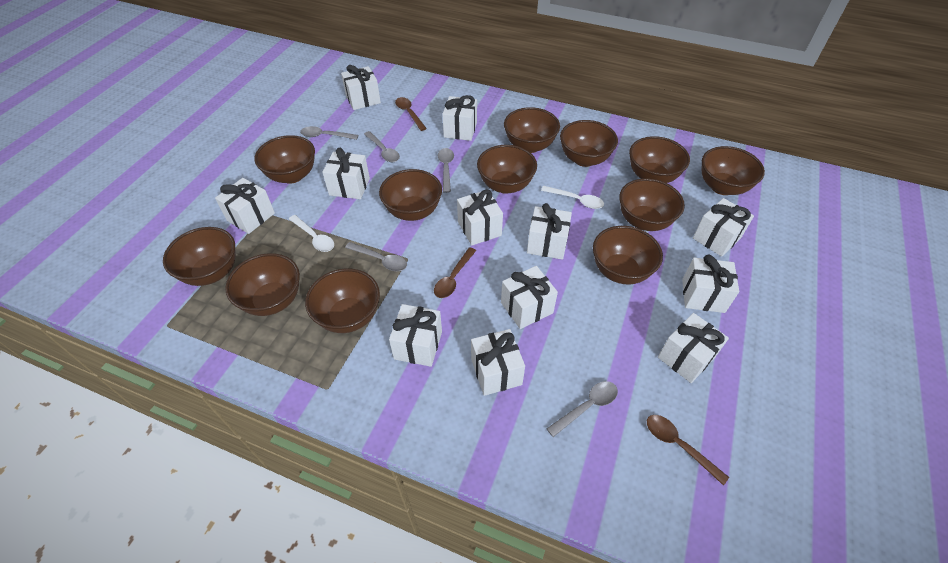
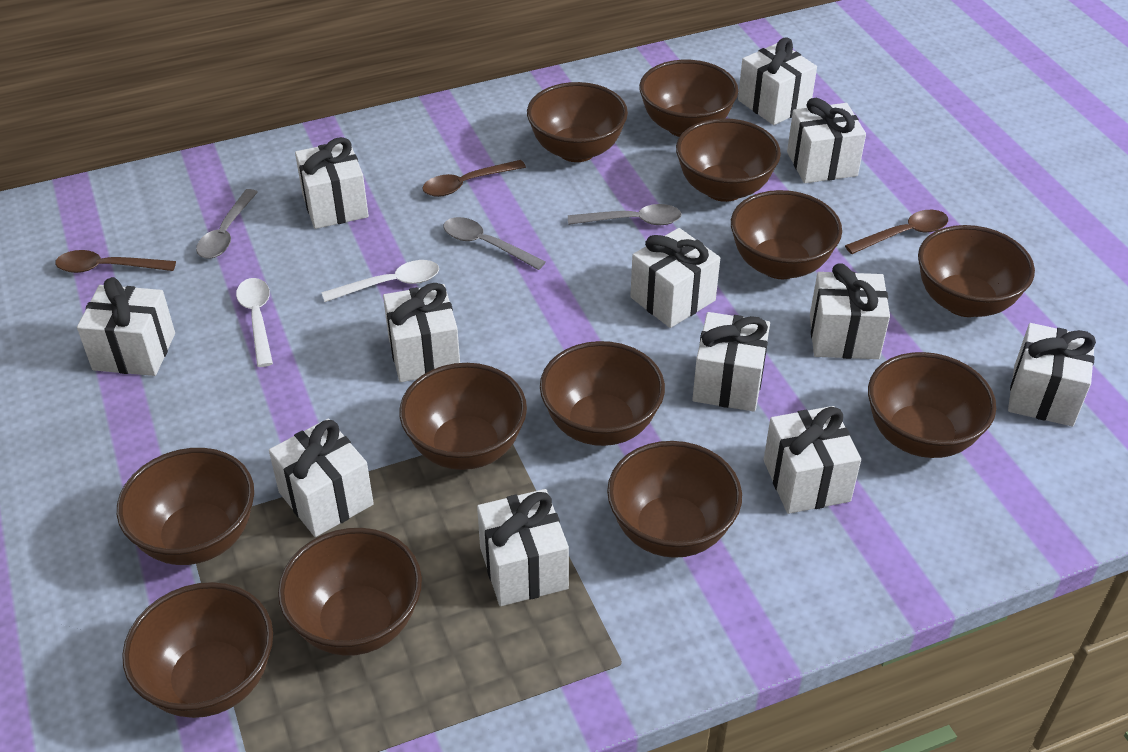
grey spoon: [300,126,358,140] [345,242,407,271] [364,131,400,162] [438,148,454,193] [547,381,618,437] = 5 -> [196,189,258,258] [444,217,546,270] [568,204,682,225] = 3

